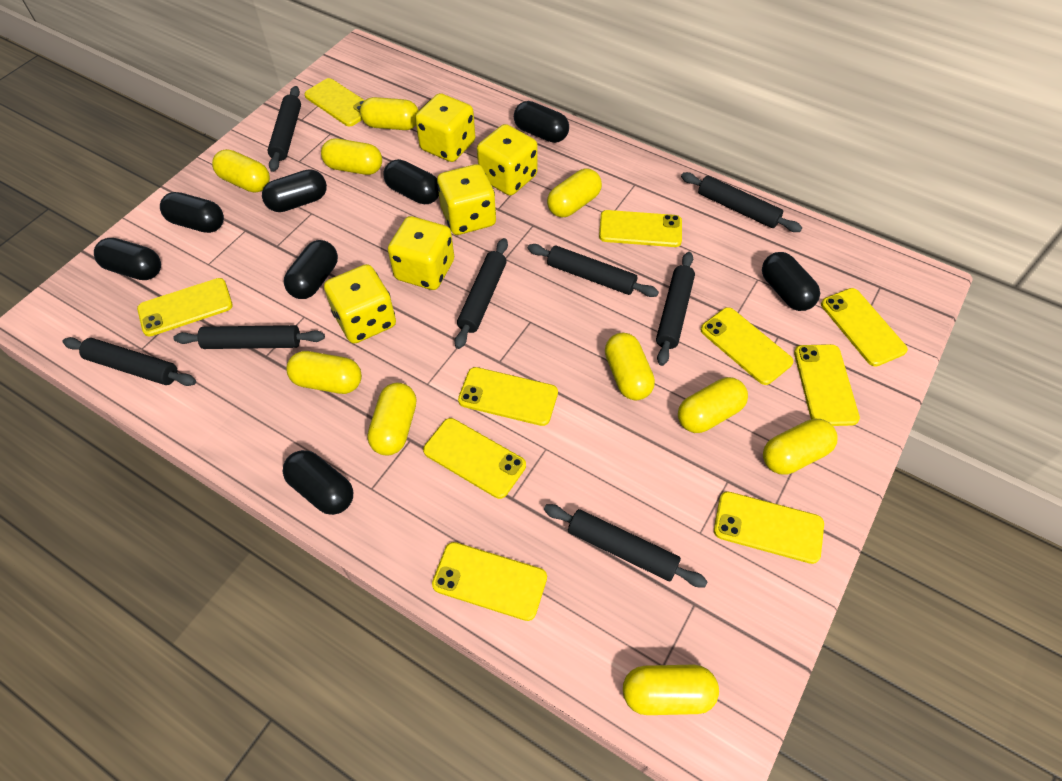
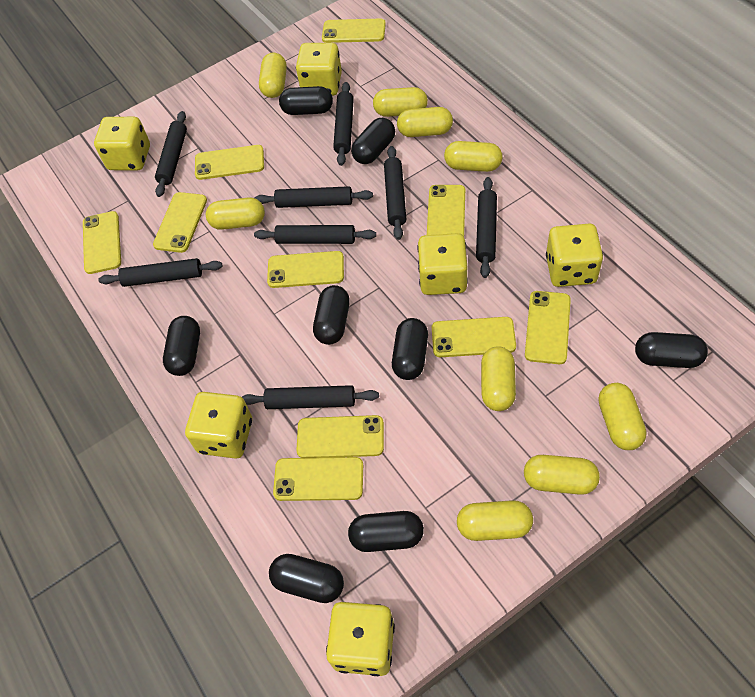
yellow capsule: [212,149,270,193] [286,351,362,394] [321,138,382,175] [360,97,419,130] [367,383,416,455] [547,169,602,217] [605,333,655,400] [623,664,719,715] [678,377,748,433] [763,419,838,475] = 10 -> [206,197,265,230] [259,53,287,98] [373,87,428,117] [397,107,453,137] [444,141,503,172] [457,500,533,541] [481,346,516,411] [524,455,600,495] [599,383,647,450] = 9
yellow dice: [324,264,396,344] [388,216,454,290] [415,93,475,162] [437,164,496,235] [477,124,538,196] = 5 -> [94,117,150,170] [185,392,252,459] [296,43,342,96] [326,602,395,676] [417,233,468,295] [546,224,603,287] = 6

